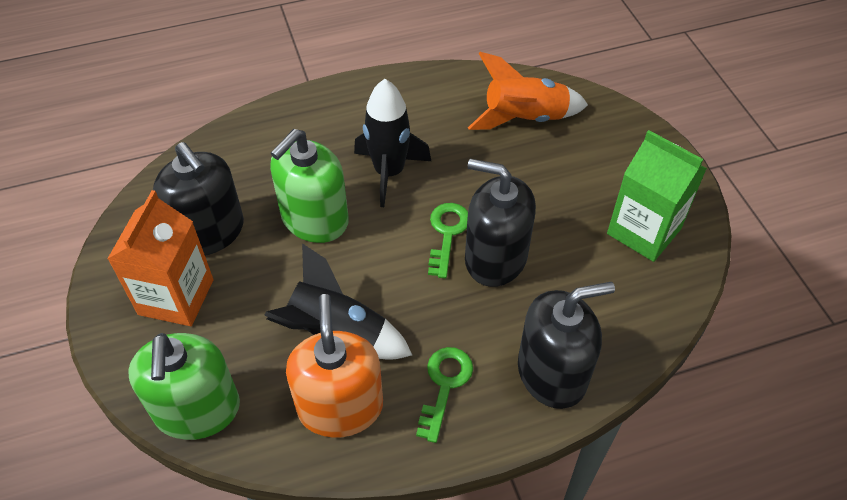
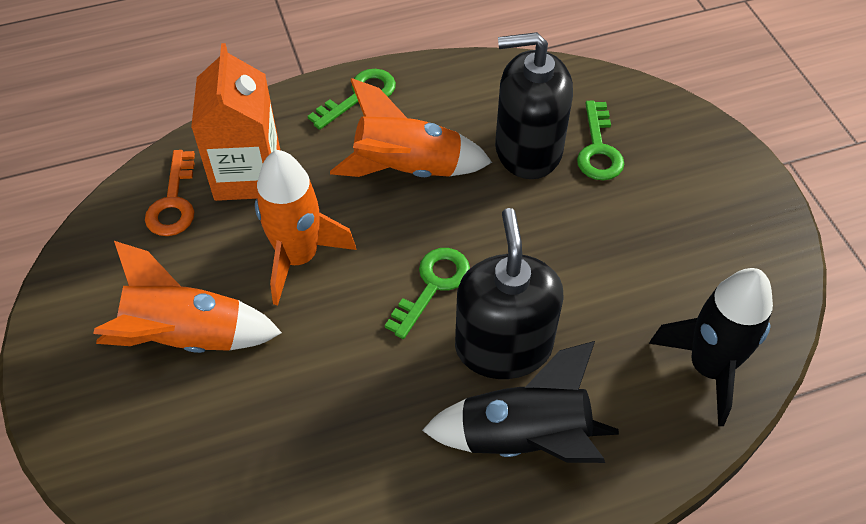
black soap dispenser: [153,142,244,256] [465,159,536,287] [518,282,615,409] = 3 -> [455,208,563,379] [495,32,573,179] = 2
green carton: [607,130,707,262] = 1 -> none = 0
green key: [416,347,473,443] [428,203,468,278] = 2 -> [308,69,396,130] [385,248,470,339] [577,101,624,181] = 3
green soap dispenser: [128,333,240,440] [270,129,349,243] = 2 -> none = 0
orange key: none = 0 -> [145,150,195,236] = 1
orange rocket: [468,52,588,130] = 1 -> [93,241,282,353] [255,150,357,306] [330,78,492,177] = 3
orange soap dispenser: [286,294,383,438] = 1 -> none = 0

